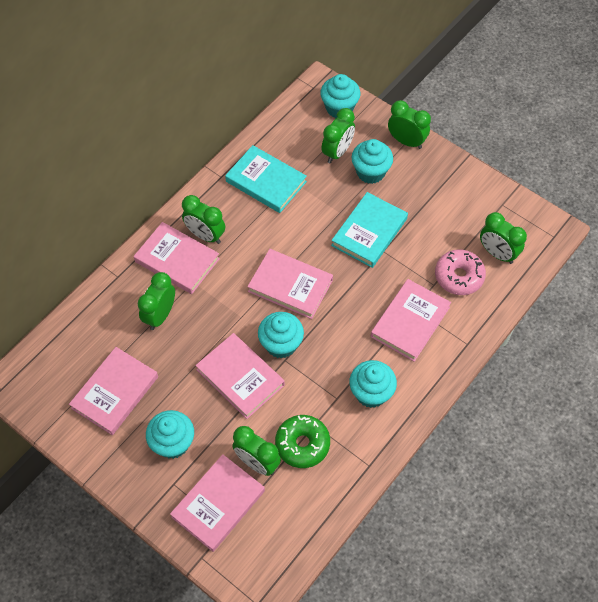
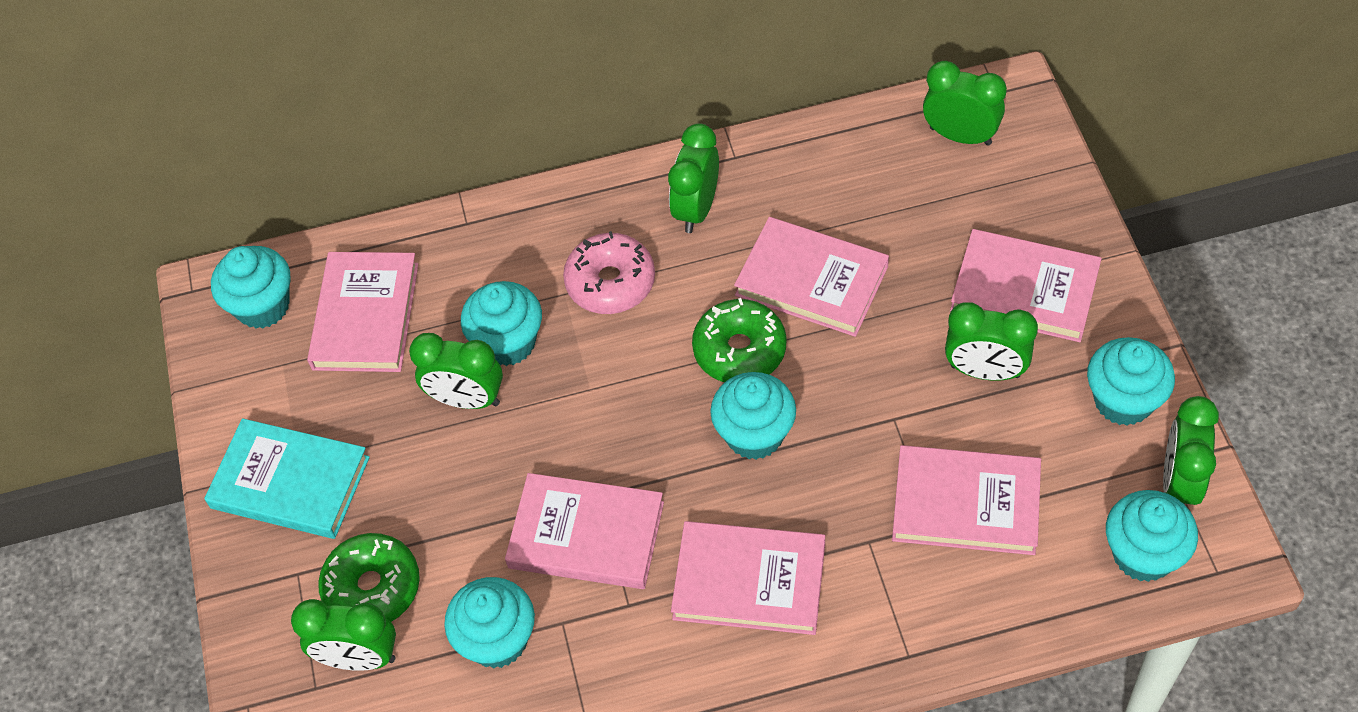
green donut: [275,415,330,468] = 1 -> [318,533,420,622] [692,298,786,382] = 2
turquoise book: [225,145,307,213] [331,192,408,268] = 2 -> [204,418,370,539] = 1
turquoise cupcake: [146,410,194,459] [258,312,304,359] [320,74,360,118] [349,360,397,408] [351,139,393,184] = 5 -> [211,246,290,329] [444,577,535,669] [461,281,542,366] [710,372,796,460] [1087,337,1175,426] [1106,490,1198,582] = 6

